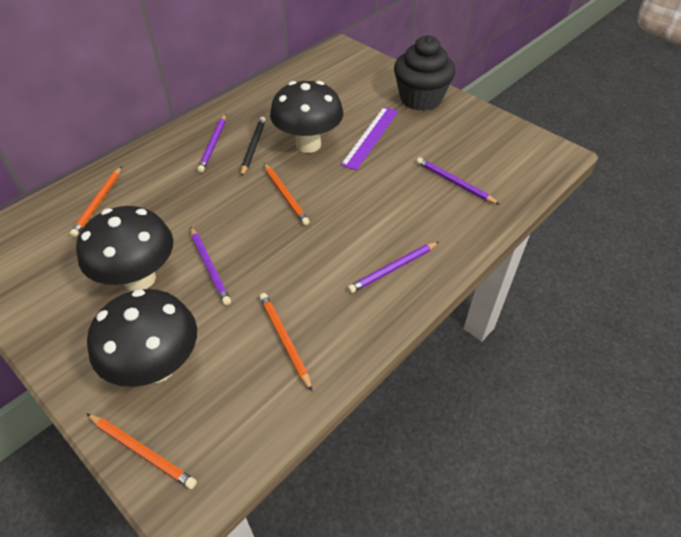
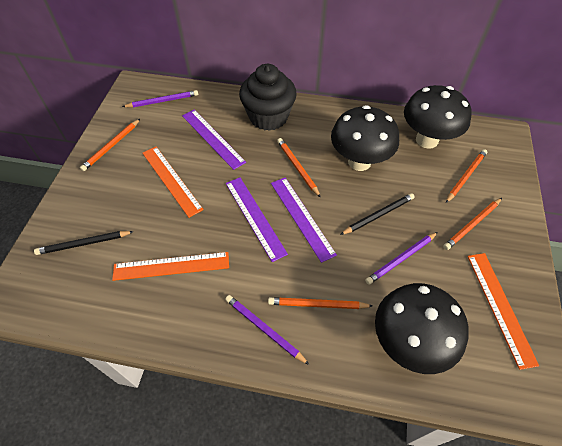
black pencil: [241,117,266,177] = 1 -> [34,231,134,255] [340,193,415,235] = 2
orange pencil: [70,166,122,237] [86,413,197,489] [259,293,312,391] [264,163,310,225] = 4 -> [80,119,140,171] [268,297,372,309] [277,138,321,198] [443,198,502,250] [446,149,487,203] = 5
orange ruler: none = 0 -> [112,252,229,281] [142,147,204,218] [468,253,539,370] = 3
purple pencil: [190,227,231,305] [197,114,226,173] [348,242,439,293] [417,157,500,205] = 4 -> [122,90,198,107] [225,295,309,365] [365,232,438,285] = 3
purple ruler: [341,107,398,170] = 1 -> [182,110,246,170] [226,177,288,262] [271,178,337,263] = 3

